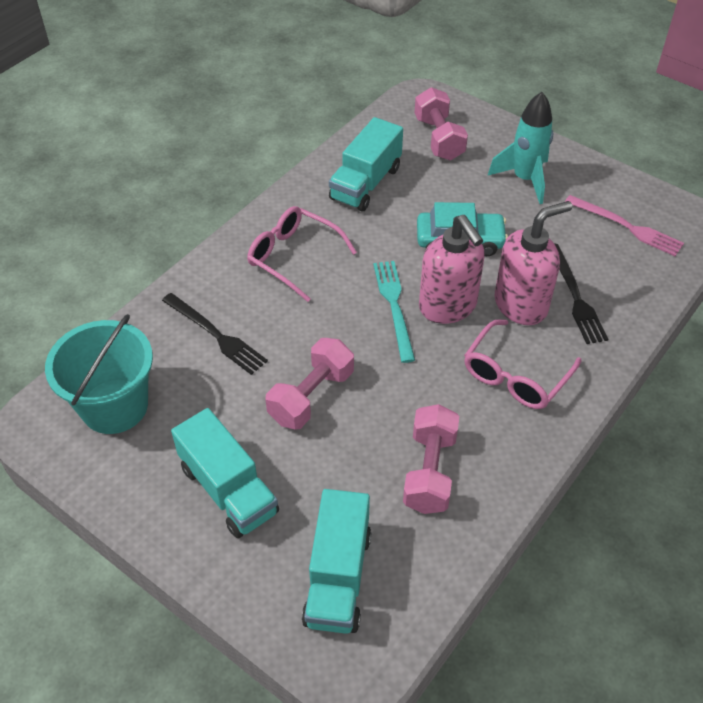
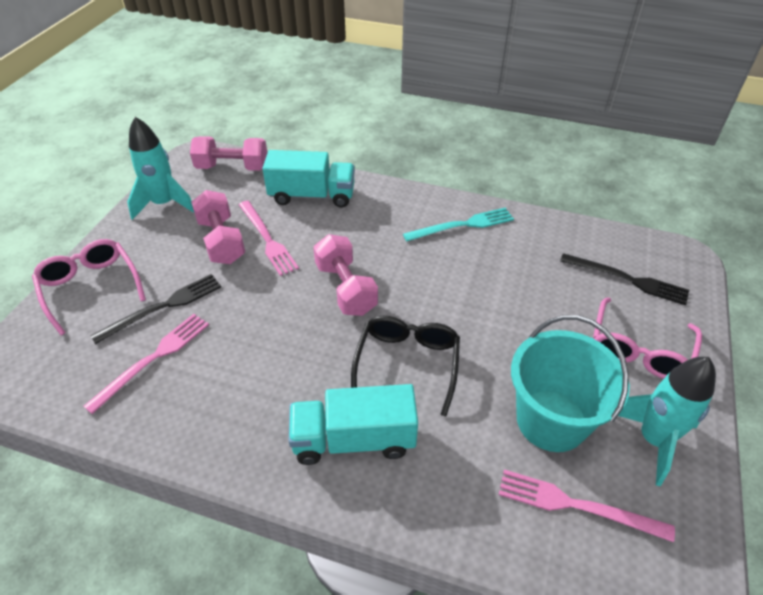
black glasses: none = 0 -> [351,316,460,417] = 1
pink fork: [565,195,684,256] = 1 -> [83,314,209,414] [239,201,299,276] [499,469,675,542] = 3
pink soap dispenser: [419,215,485,324] [495,201,573,325] = 2 -> none = 0
turquoise car: [417,202,508,256] = 1 -> none = 0
turquoise rocket: [488,92,553,204] = 1 -> [127,117,194,220] [618,357,716,486] = 2
turquoise truck: [171,408,279,538] [302,489,371,634] [329,117,403,212] = 3 -> [262,150,355,208] [288,384,418,465] = 2

